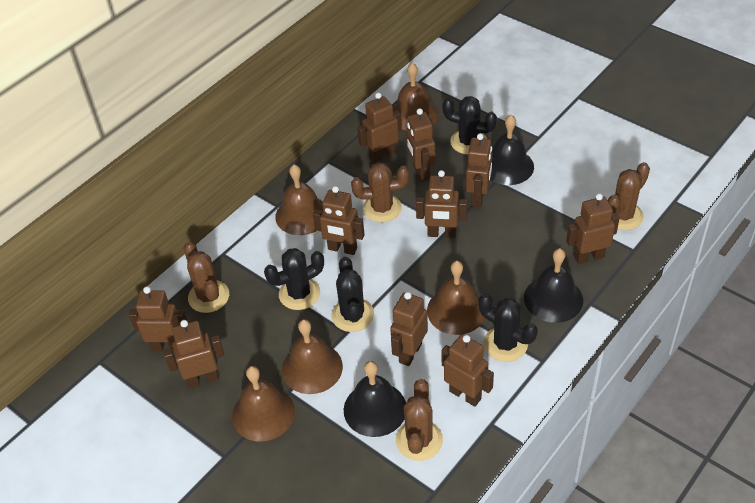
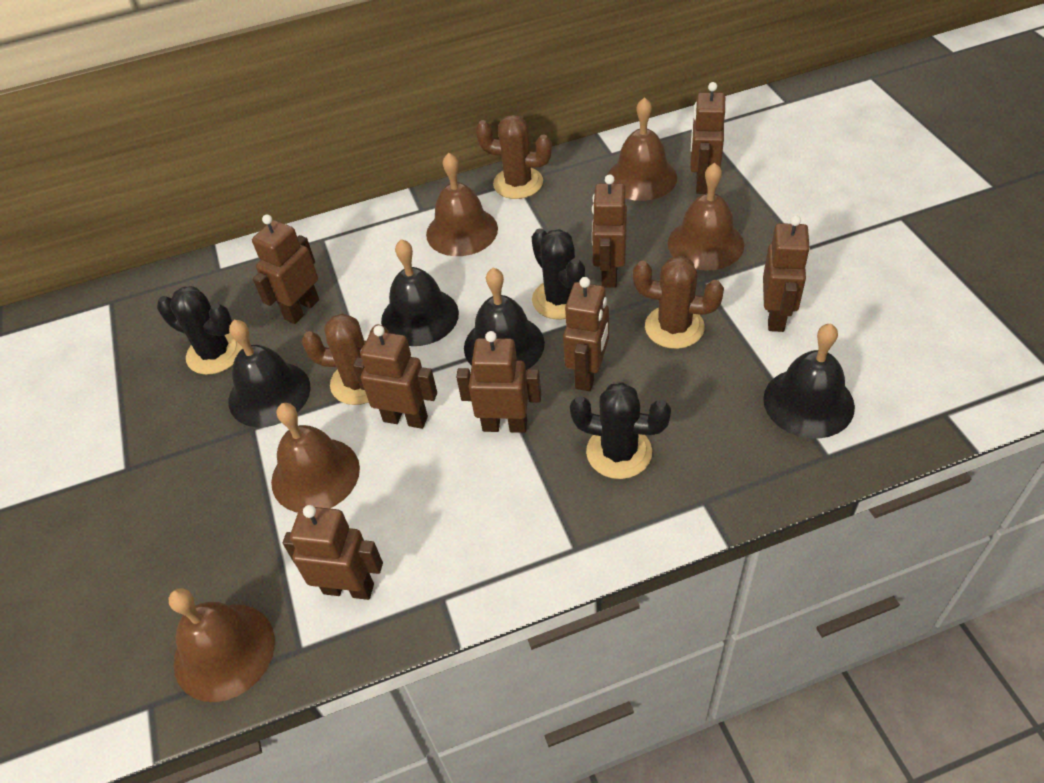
black bell: [344,361,406,437] [490,115,534,185] [524,248,583,323] = 3 -> [229,320,310,427] [381,239,459,346] [464,268,545,370] [763,323,855,438] = 4
black cactus: [264,248,324,310] [332,257,374,332] [442,96,497,154] [479,293,538,362] = 4 -> [157,286,243,375] [531,228,585,320] [570,382,671,479] = 3
brown cactus: [183,241,229,313] [351,162,409,222] [396,379,443,461] [608,162,650,230] = 4 -> [301,313,389,405] [476,115,552,199] [633,256,724,349] = 3
brown robot: [129,286,188,351] [164,320,224,388] [313,186,365,255] [357,92,402,163] [390,292,428,366] [406,108,435,182] [416,170,467,238] [442,334,494,407] [466,133,492,207] [566,193,620,264] = 10 -> [252,214,319,324] [283,505,383,600] [353,325,437,429] [456,331,541,433] [563,277,609,391] [592,174,627,288] [690,82,725,194] [763,215,810,332] = 8

